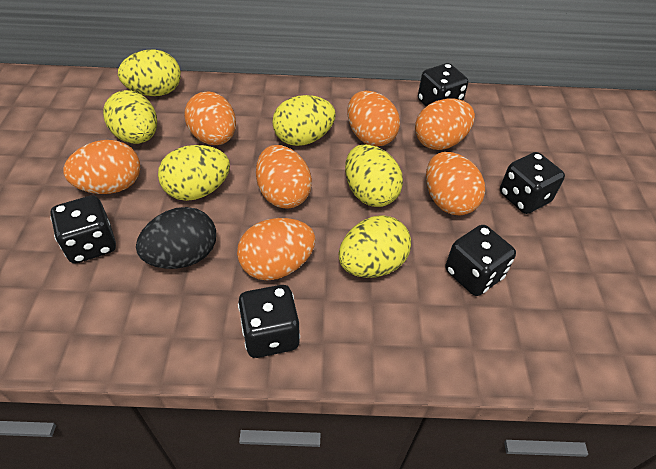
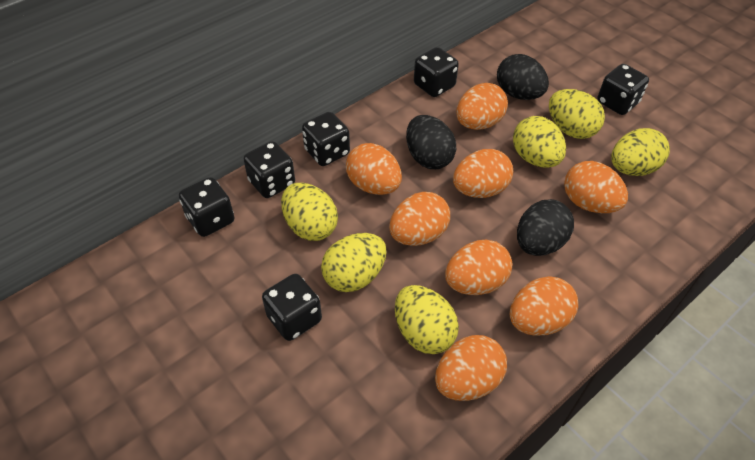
black dice: [50,195,116,264] [238,285,300,358] [418,63,468,107] [446,225,516,296] [500,152,565,214] = 5 -> [179,177,235,237] [243,141,295,198] [262,274,322,341] [302,112,350,166] [414,47,459,97] [597,64,649,115] = 6
black egg: [136,207,216,269] = 1 -> [406,115,456,169] [497,54,549,100] [517,199,574,256] = 3
orange egg: [63,140,140,194] [184,91,236,145] [237,218,316,281] [256,145,312,208] [347,91,400,146] [415,99,475,150] [426,152,485,215] = 7 -> [346,143,402,195] [389,192,450,246] [435,335,507,401] [445,240,512,295] [453,149,513,198] [457,83,508,130] [510,276,578,336] [564,161,628,213] = 8

